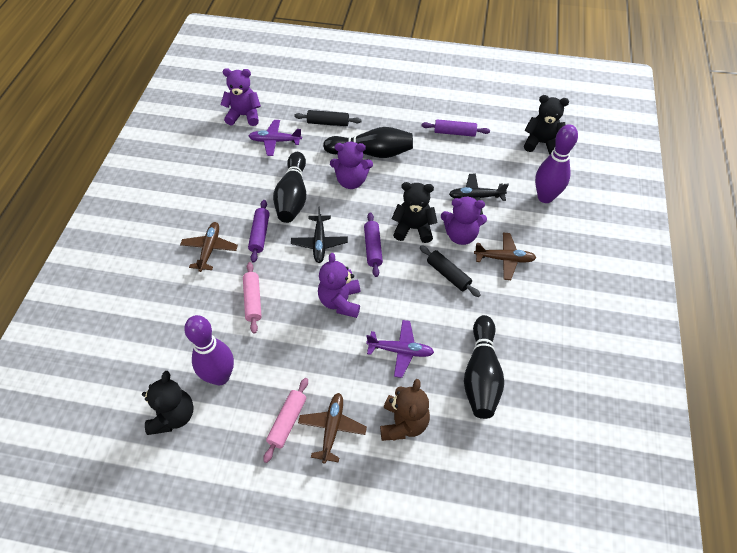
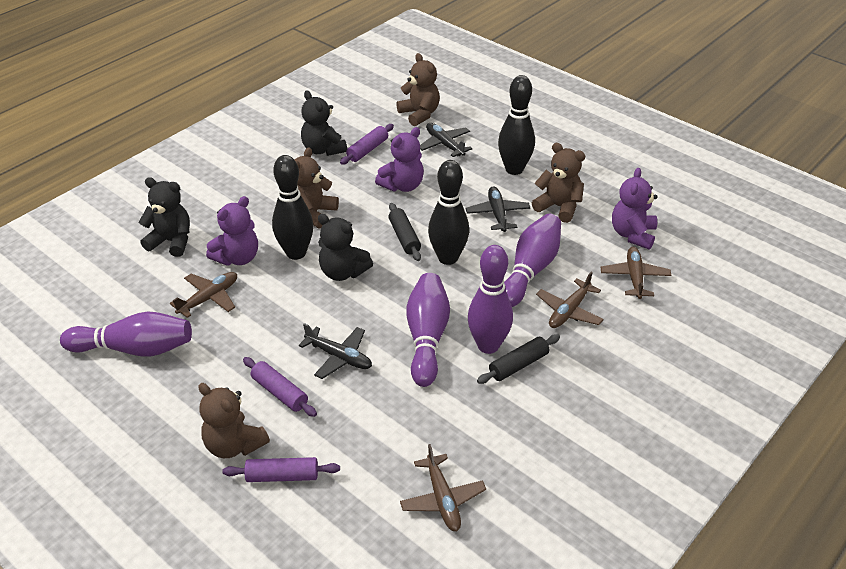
black plane: [291,206,348,263] [449,174,509,215] = 2 -> [299,323,372,379] [420,123,472,157] [466,187,530,232] = 3
brown plane: [180,222,238,272] [298,393,367,463] [474,232,536,280] = 3 -> [170,272,237,318] [400,444,486,531] [536,271,604,328] [601,247,671,299] = 4
brown teddy bear: [380,379,430,441] = 1 -> [198,383,270,458] [295,147,339,229] [396,53,440,126] [532,143,585,223] = 4
pink rolling pin: [243,262,262,334] [263,378,308,463] = 2 -> none = 0
purple bowling pin: [184,315,234,385] [535,124,578,203] = 2 -> [60,312,192,357] [406,273,450,387] [468,245,513,354] [504,214,561,307] = 4
purple plane: [249,120,302,156] [366,320,434,378] = 2 -> none = 0
purple teddy bear: [220,68,261,126] [318,253,360,318] [330,142,373,189] [441,196,487,245] = 4 -> [206,196,258,266] [375,127,424,192] [612,168,657,249] = 3

